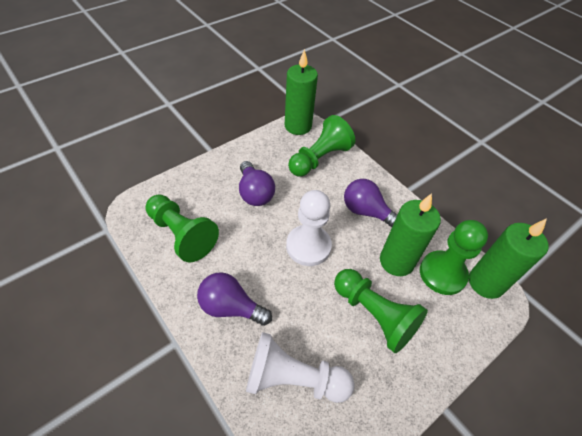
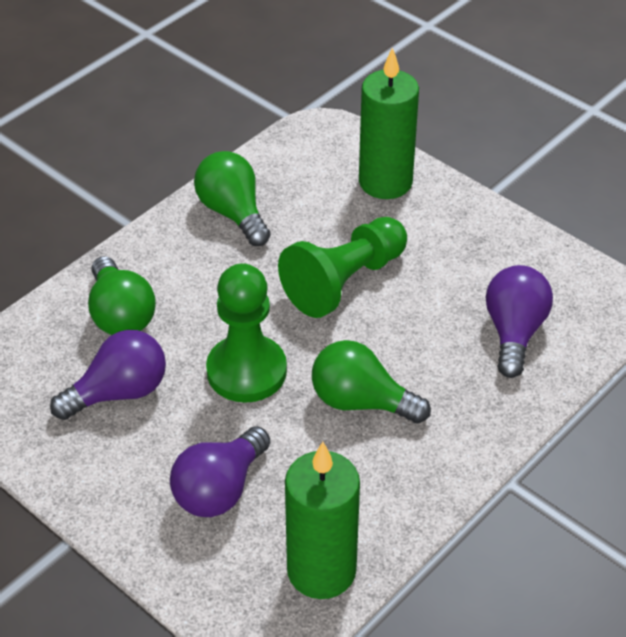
green candle: [285,49,318,135] [380,193,441,276] [469,218,549,299] = 3 -> [285,441,360,599] [359,47,419,199] = 2
green light bulb: none = 0 -> [88,256,156,335] [194,151,271,246] [312,340,431,423] = 3
green pawn: [145,195,219,262] [288,115,355,176] [334,269,428,353] [420,220,488,295] = 4 -> [206,263,287,403] [278,217,407,318] = 2
white pawn: [246,332,355,403] [286,190,332,266] = 2 -> none = 0

